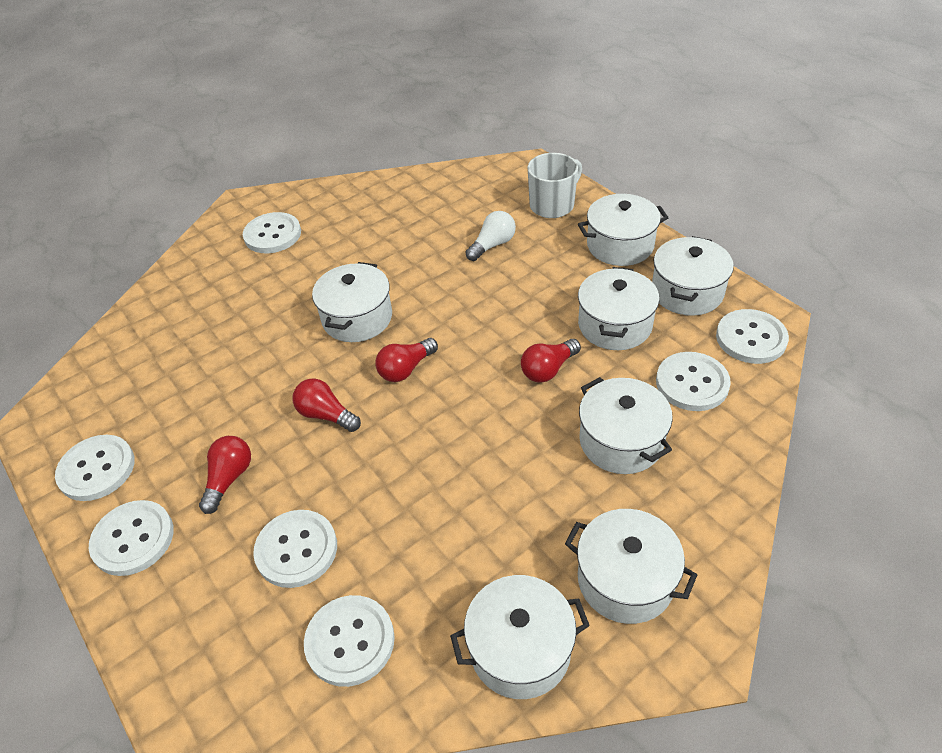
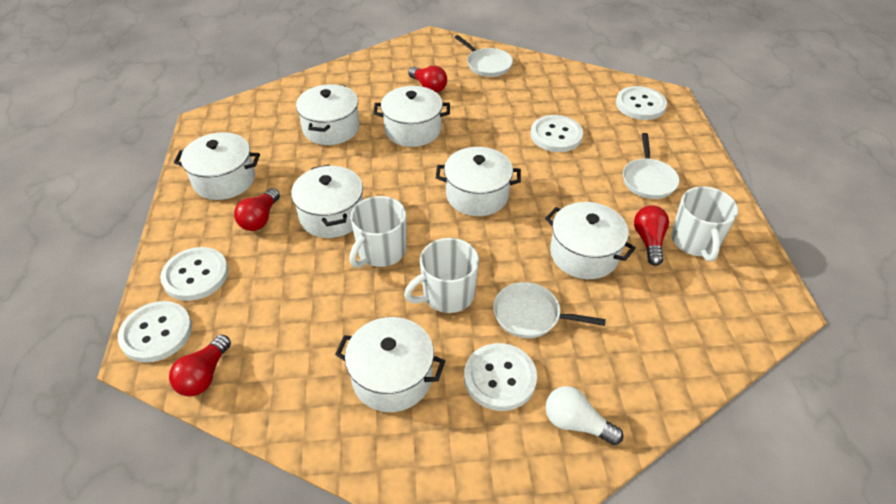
white button: [55,435,135,501] [89,500,174,576] [243,212,301,253] [253,510,337,588] [304,595,395,687] [656,352,731,411] [716,309,789,364] = 7 -> [118,301,192,363] [160,247,228,301] [464,343,537,411] [530,115,583,152] [616,86,667,120] = 5
white mug: [528,153,582,218] = 1 -> [349,196,406,268] [404,238,479,313] [671,186,738,261] = 3
white pan: none = 0 -> [455,35,513,77] [493,282,606,338] [623,133,680,199] = 3

